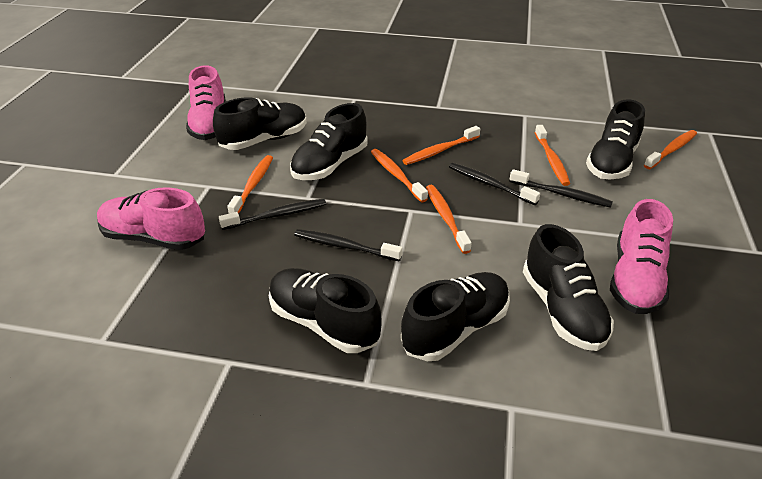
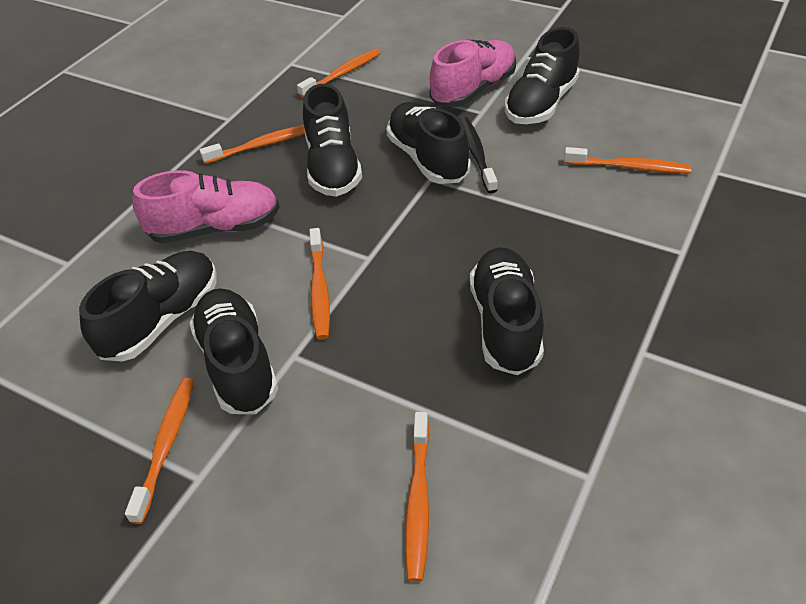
black toothbrush: [219,199,326,230] [294,229,403,261] [449,163,540,205] [509,169,613,208] = 4 -> [460,117,497,194] = 1
pink shoe: [97,187,205,250] [186,65,226,140] [610,199,673,314] = 3 -> [132,170,280,244] [430,40,516,107] = 2

